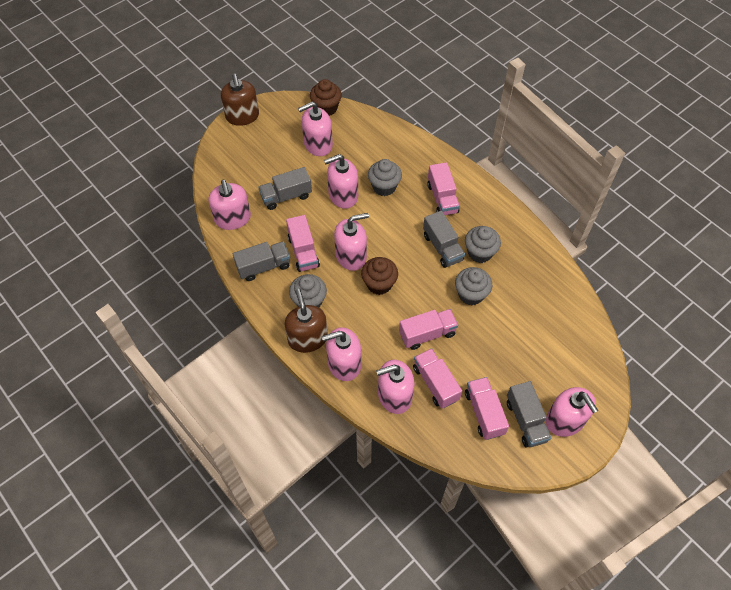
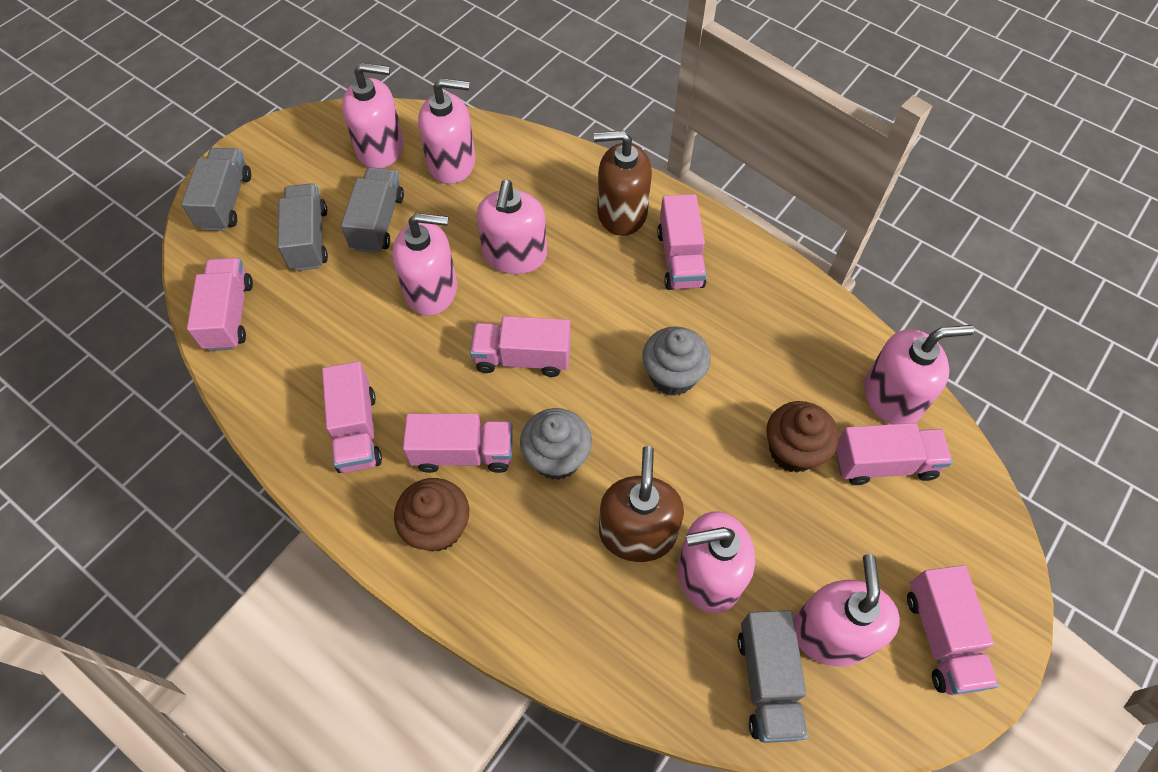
grey cupcake: [289,274,327,308] [368,159,402,196] [455,267,492,305] [465,226,501,263] = 4 -> [520,408,592,480] [642,326,711,396] = 2
pink truck: [286,215,320,272] [399,309,458,350] [413,348,462,409] [427,162,460,215] [465,377,509,440] = 5 -> [187,258,253,351] [322,361,382,473] [403,414,513,473] [470,316,571,377] [657,194,707,290] [835,423,953,485] [907,565,999,695] = 7

